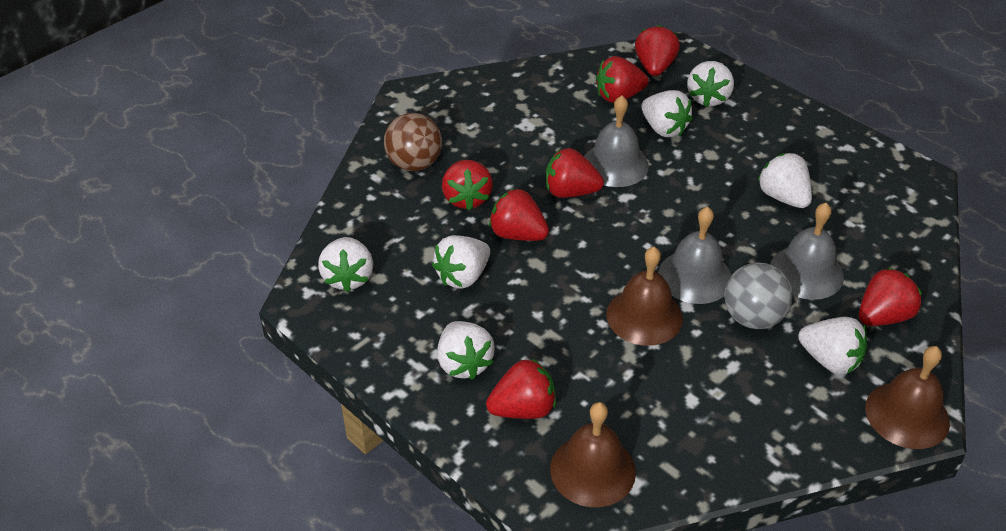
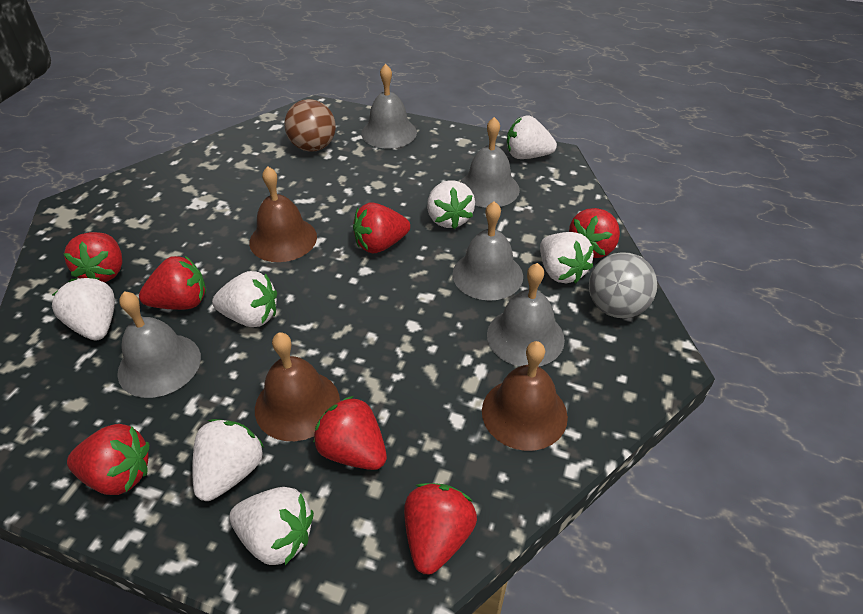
grey bell: [584,95,649,187] [658,207,731,304] [770,203,844,300] = 3 -> [117,291,201,398] [361,64,417,149] [452,201,523,301] [460,117,520,208] [487,263,565,366] = 5

